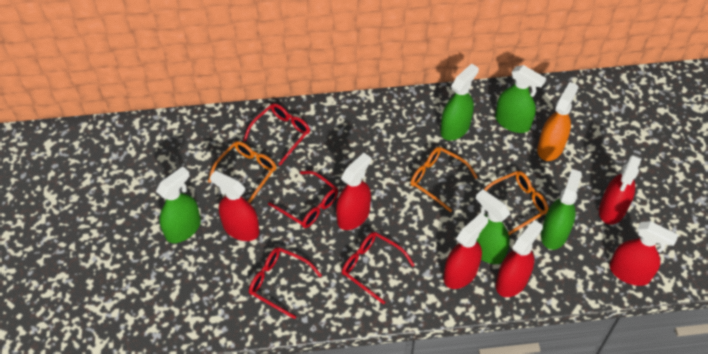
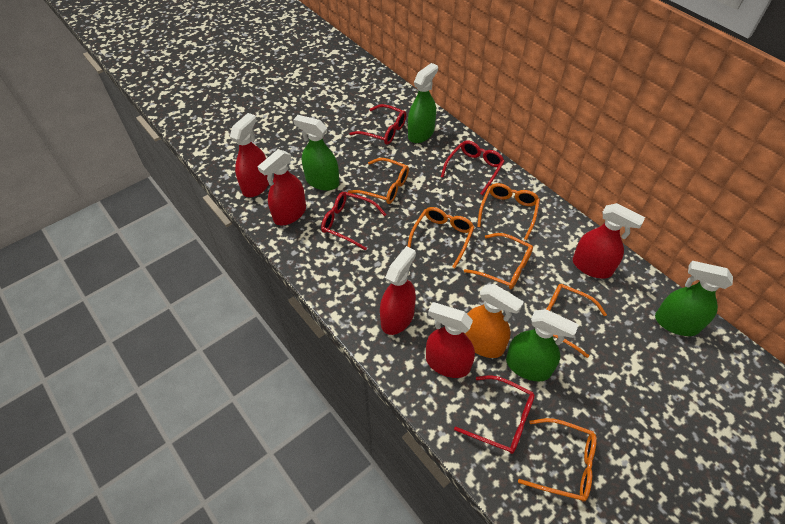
green spray bottle: [156,166,201,243] [440,63,479,141] [476,189,510,264] [495,65,546,133] [541,169,582,250] = 5 -> [293,115,339,191] [408,63,438,143] [506,309,579,381] [655,261,733,336] = 4
orange glasses: [208,141,277,203] [410,147,478,212] [484,171,549,235] = 3 -> [348,158,409,204] [407,207,474,268] [464,233,533,289] [477,183,540,240] [518,418,597,502] [546,284,607,358] = 6
red spray bottle: [210,171,259,241] [336,153,371,230] [443,213,488,289] [496,220,543,297] [599,155,642,225] [609,221,678,286] = 6 -> [230,113,269,197] [257,149,306,225] [380,246,416,335] [426,302,475,378] [573,203,645,279] = 5

